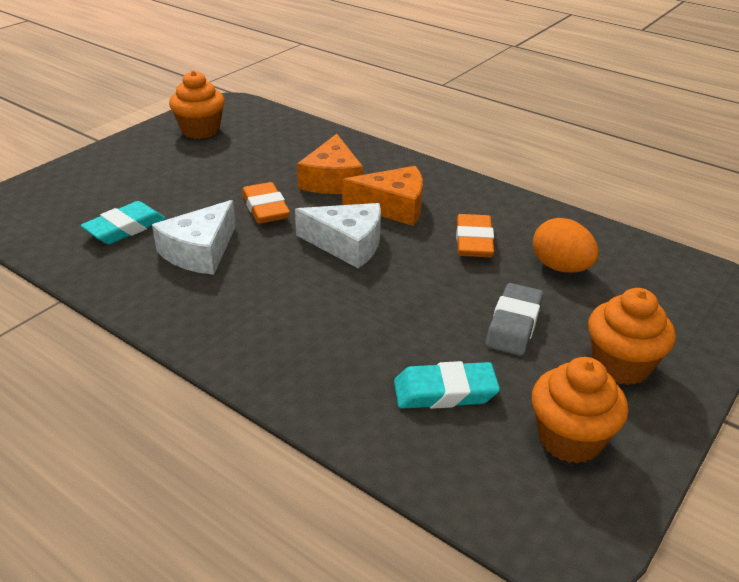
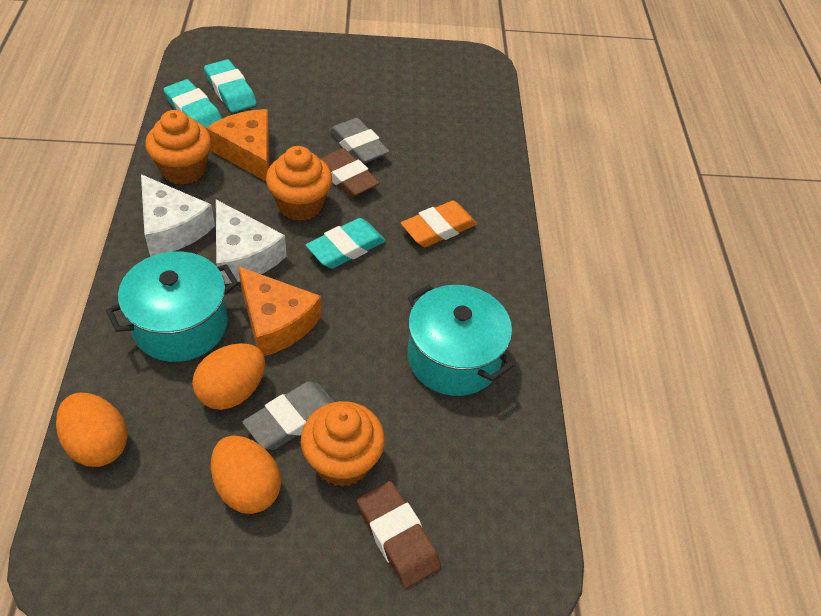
brown eraser: none = 0 -> [320,148,380,197] [357,481,441,588] = 2
grey eraser: [485,283,543,356] = 1 -> [242,381,334,450] [330,118,389,164] = 2
orange egg: [533,218,599,273] = 1 -> [56,392,127,467] [192,343,265,410] [211,436,281,514] = 3
orange eraser: [242,182,290,223] [456,214,494,257] = 2 -> [401,201,477,247] = 1
turquoise eraser: [80,201,166,244] [394,361,500,409] = 2 -> [164,79,222,128] [204,59,257,112] [306,218,386,269] = 3
turquoise pot: none = 0 -> [106,251,238,362] [408,285,513,396] = 2

